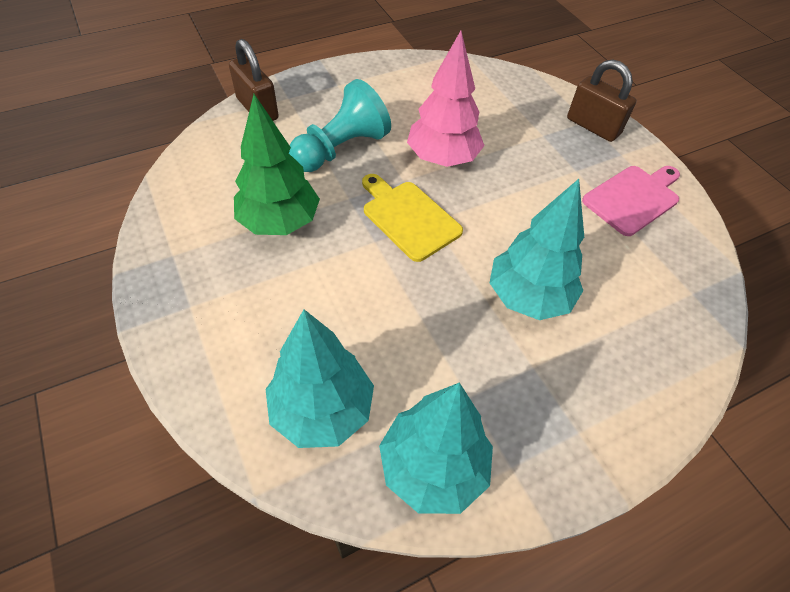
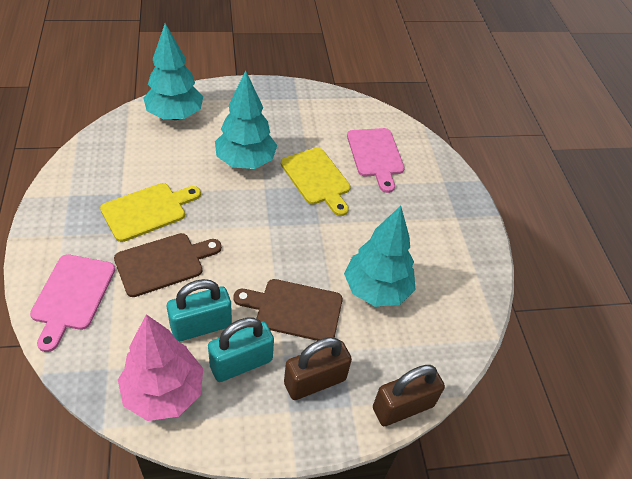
brown cutting board: none = 0 -> [114,233,222,297] [233,279,343,341] = 2
green tree: [234,94,320,235] = 1 -> none = 0
pink cutting board: [582,166,680,236] = 1 -> [30,254,115,352] [347,128,405,193] = 2
turquoise padlock: none = 0 -> [167,279,232,342] [208,317,274,382] = 2
turquoise pawn: [289,79,391,172] = 1 -> none = 0
yellow cutting board: [362,174,463,262] = 1 -> [100,183,201,242] [281,147,351,216] = 2

